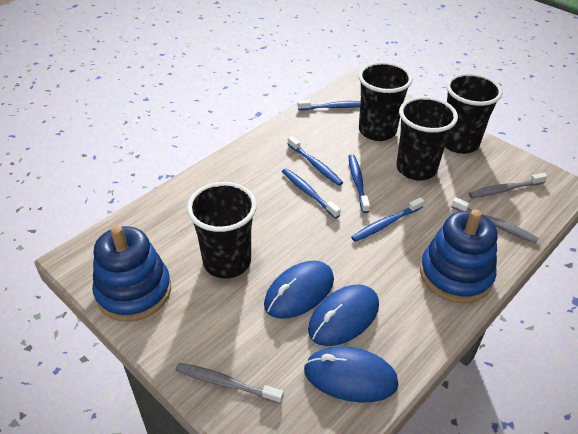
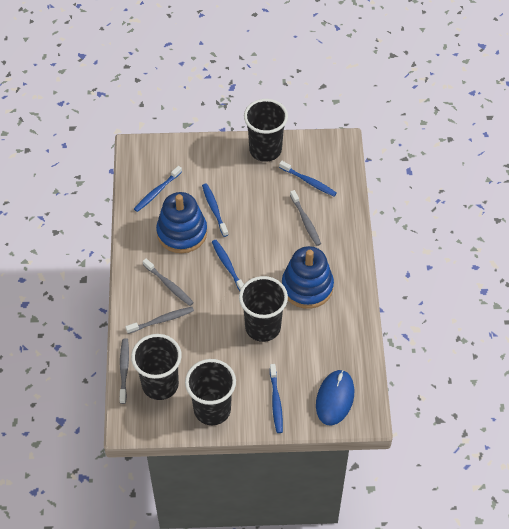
blue mouse: [264,261,334,319] [304,346,398,402] [308,284,379,346] = 3 -> [316,370,354,426] = 1
grey toothbrush: [176,363,283,404] [452,197,539,244] [469,173,548,198] = 3 -> [119,338,129,404] [125,307,194,334] [143,258,194,306] [290,190,321,246] = 4

